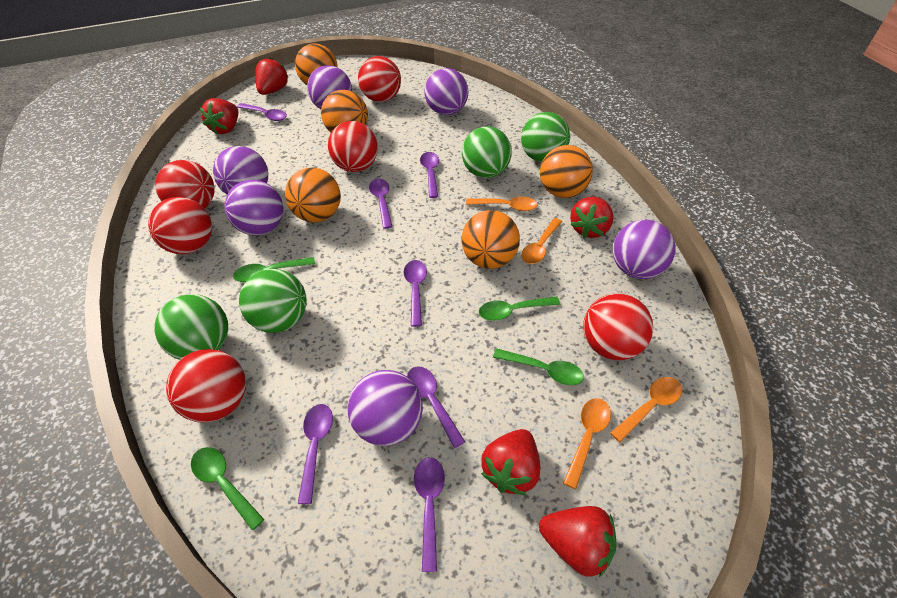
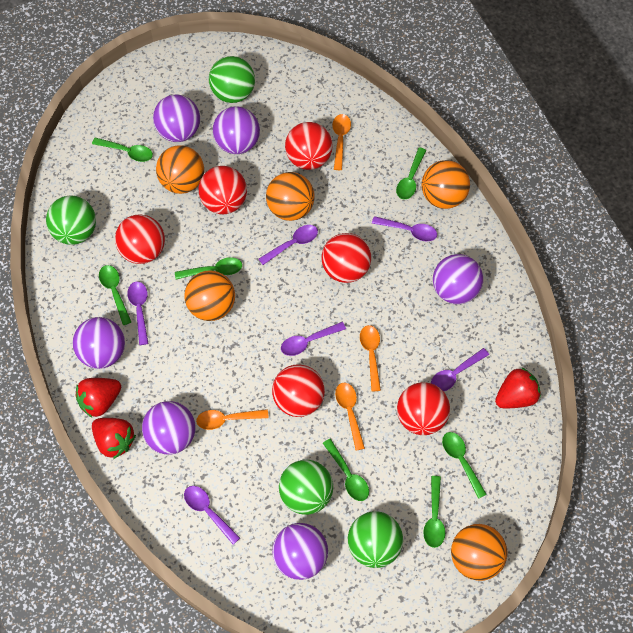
green spoon: [191,447,264,530] [233,257,315,282] [479,297,560,321] [493,348,584,385] = 4 -> [92,138,153,162] [99,265,131,325] [175,257,242,280] [323,439,369,501] [396,148,426,199] [423,476,445,548] [442,432,487,499] = 7
purple spoon: [237,103,287,121] [298,404,333,504] [369,179,393,229] [404,260,427,327] [407,366,465,448] [414,457,445,572] [420,152,439,198] = 7 -> [127,282,148,345] [184,486,240,545] [259,225,318,265] [281,322,346,356] [372,216,437,241] [431,348,489,391] = 6
red strawberry: [200,98,238,135] [255,57,288,95] [481,429,540,495] [539,506,617,577] [570,197,614,238] = 5 -> [75,378,121,418] [92,418,136,459] [495,367,541,408] = 3

